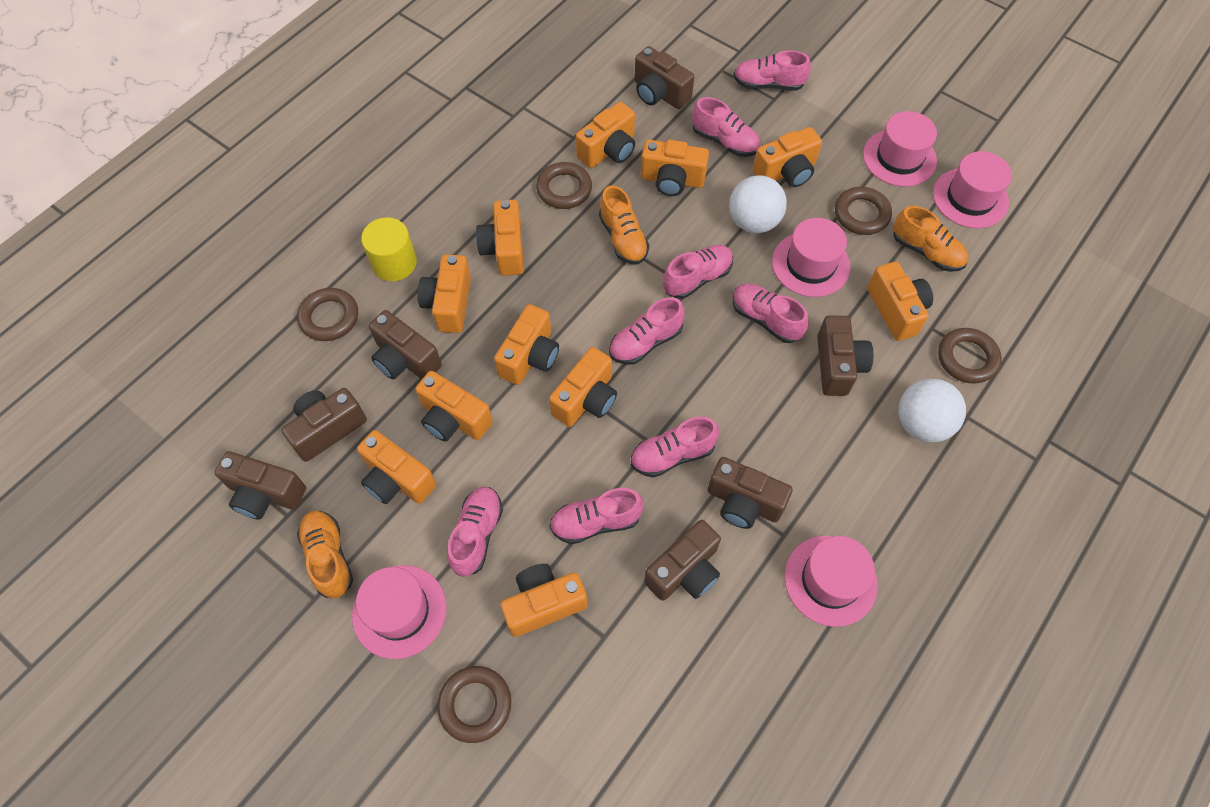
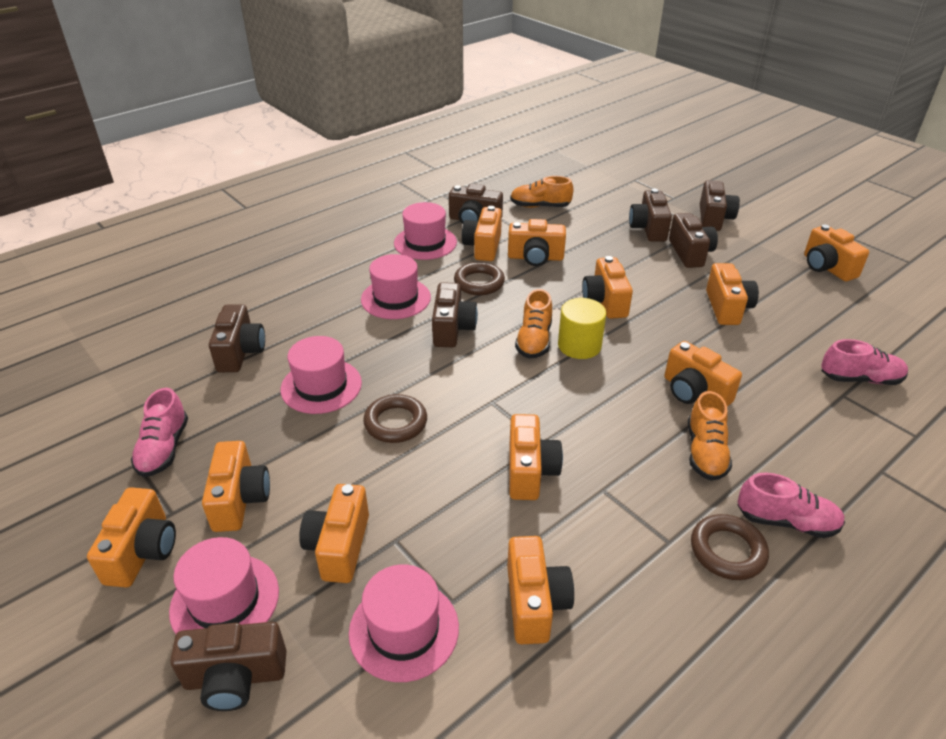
brown ring: [297,288,358,341] [437,666,511,743] [536,162,592,209] [835,187,892,235] [938,328,1002,384] = 5 -> [363,394,427,443] [454,262,505,295] [691,514,769,580] = 3
pink shoe: [447,487,503,577] [550,488,644,544] [609,297,685,365] [631,417,719,478] [663,245,733,299] [692,97,760,157] [733,284,809,343] [734,50,811,91] = 8 -> [131,388,188,477] [738,472,845,538] [821,339,908,385] = 3
white ball: [729,175,787,233] [898,379,966,442] = 2 -> none = 0

